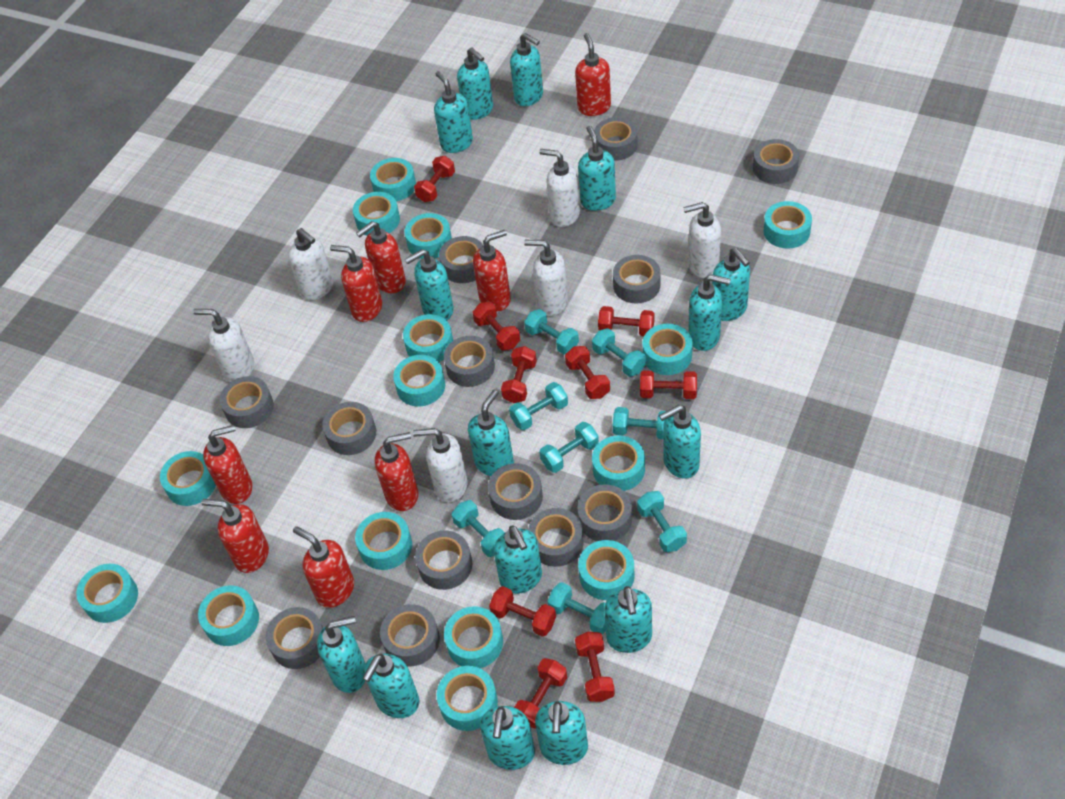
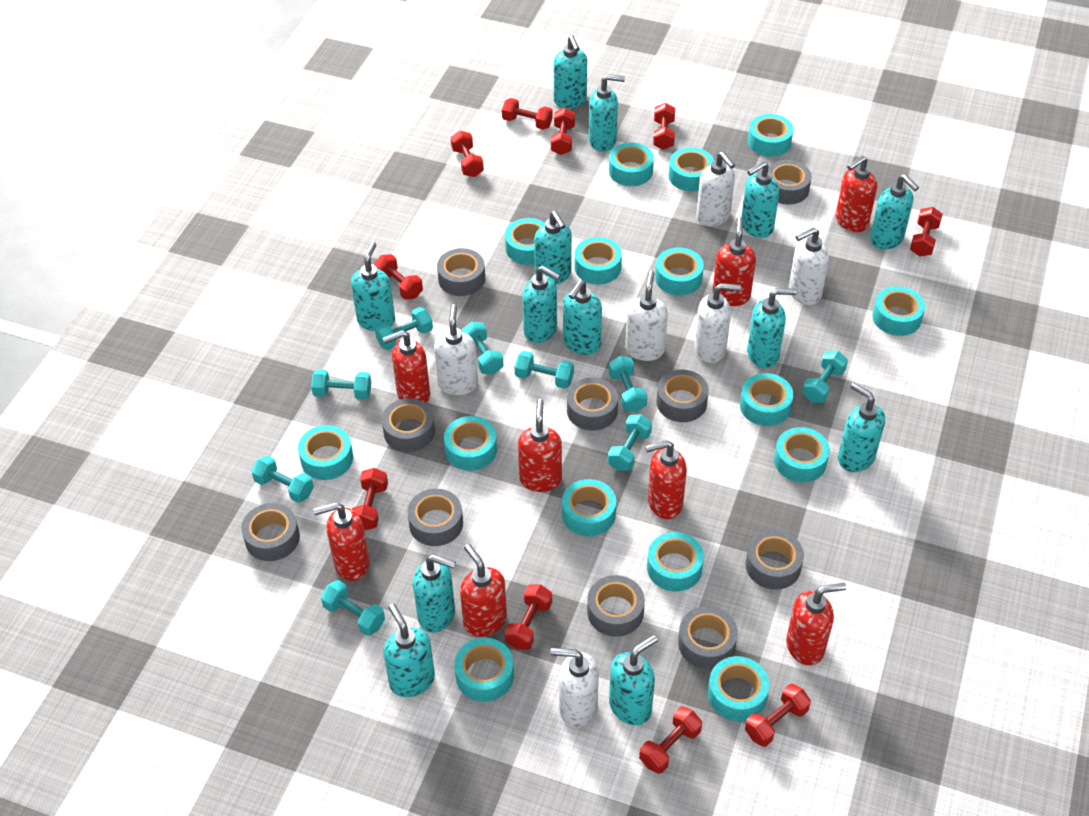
grey tape: [220,376,274,428] [266,607,323,669] [322,402,376,455] [380,604,440,667] [415,531,472,590] [439,236,484,283] [444,336,495,387] [488,463,543,520] [528,508,583,567] [578,484,632,541] [594,117,638,161] [613,255,660,304] [753,139,799,184] = 13 -> [241,503,300,561] [382,398,435,452] [407,489,463,546] [437,248,485,296] [567,378,618,431] [587,575,645,637] [656,370,709,422] [678,606,738,669] [746,530,804,590] [768,160,812,204] = 10
red dumbbell: [414,156,455,202] [473,302,520,350] [489,586,556,637] [501,346,537,403] [514,658,567,729] [565,346,610,399] [575,632,615,702] [598,306,654,337] [640,371,697,399] = 9 -> [352,468,388,531] [374,254,423,300] [451,131,484,177] [502,98,553,130] [505,584,552,650] [551,108,575,155] [639,706,702,774] [653,103,675,150] [745,684,811,747] [910,207,943,256] = 10
turquoise dumbbell: [452,500,505,557] [509,382,568,430] [524,309,579,354] [539,422,599,473] [547,582,606,634] [592,328,646,377] [613,407,666,439] [637,491,687,552] = 8 -> [251,455,314,503] [311,369,371,400] [321,580,385,636] [375,307,433,350] [462,322,503,374] [515,351,574,389] [608,414,652,471] [609,356,647,412] [802,351,848,403] = 9
turquoise soap dispenser: [317,616,366,693] [362,653,419,718] [405,249,454,320] [434,71,473,153] [457,47,493,120] [468,389,514,476] [480,706,535,770] [494,526,542,594] [510,33,543,106] [535,701,588,765] [578,126,616,211] [604,586,652,653] [659,405,701,479] [688,274,731,351] [712,248,750,321] = 15 -> [351,242,395,331] [383,604,435,697] [413,555,456,633] [522,266,561,343] [534,211,572,285] [553,35,587,108] [563,280,602,355] [589,74,625,152] [609,635,658,725] [742,161,779,238] [747,288,797,368] [838,382,885,472] [870,174,919,249] = 13

